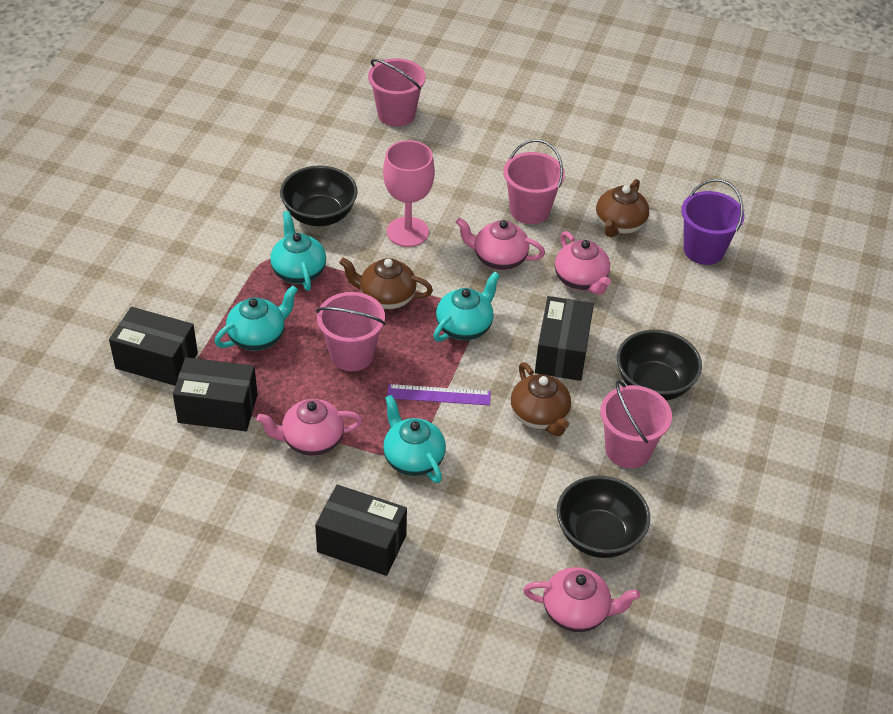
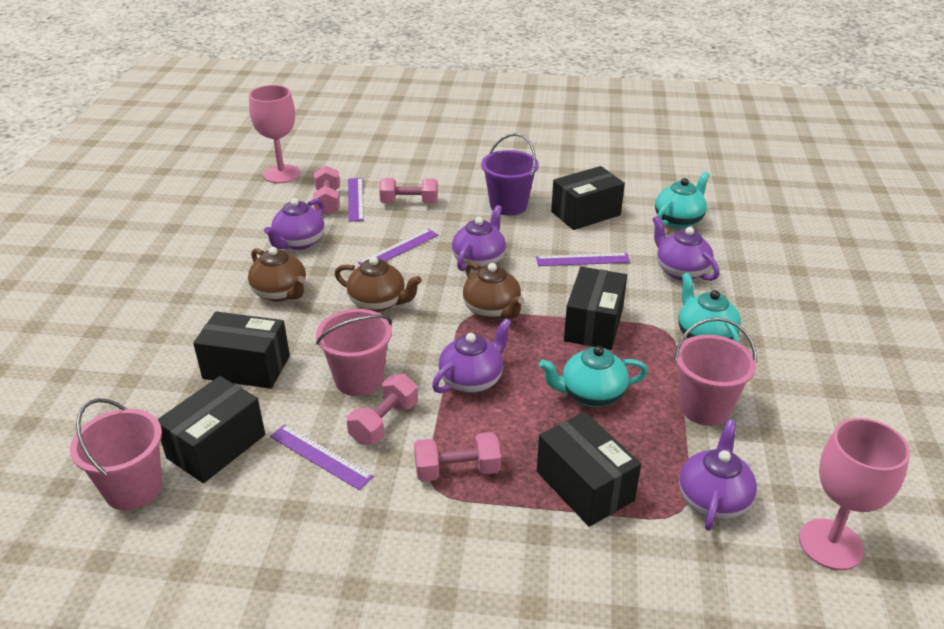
black bowl: [280,165,358,226] [557,475,650,558] [617,330,702,400] = 3 -> none = 0
black box: [109,307,198,386] [173,357,258,431] [315,485,407,576] [535,296,594,381] = 4 -> [158,376,265,483] [193,312,290,389] [537,412,641,527] [551,166,625,230] [564,267,627,350] = 5
pink bucket: [316,292,386,371] [368,58,426,127] [503,139,565,224] [600,380,672,469] = 4 -> [70,398,162,510] [316,309,392,396] [674,317,757,426] = 3
pink dumbbell: none = 0 -> [313,166,340,216] [347,374,418,445] [379,178,437,204] [414,432,501,482] = 4
pink goblet: [383,140,435,247] = 1 -> [249,85,300,183] [799,418,910,570] = 2
pink teapot: [256,399,363,456] [456,218,545,270] [523,567,640,632] [555,231,611,295] = 4 -> none = 0
purple ruler: [387,384,491,406] = 1 -> [270,424,374,490] [348,178,364,222] [358,229,438,265] [536,253,630,266] = 4
purple teapot: none = 0 -> [264,198,325,250] [432,318,512,393] [452,205,506,271] [653,216,720,281] [679,419,757,531] = 5
turquoise teapot: [214,285,298,351] [270,211,326,291] [383,395,446,483] [433,272,500,342] = 4 -> [539,346,648,407] [655,172,710,228] [678,273,741,343] = 3

